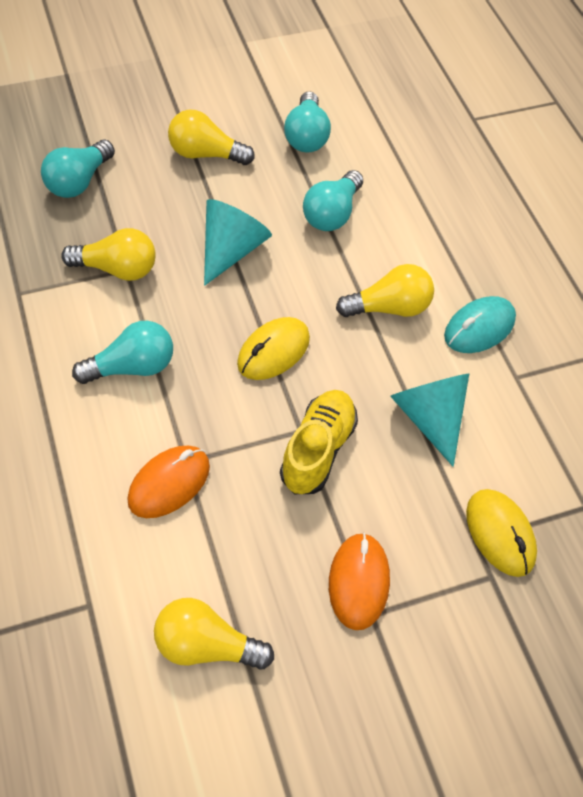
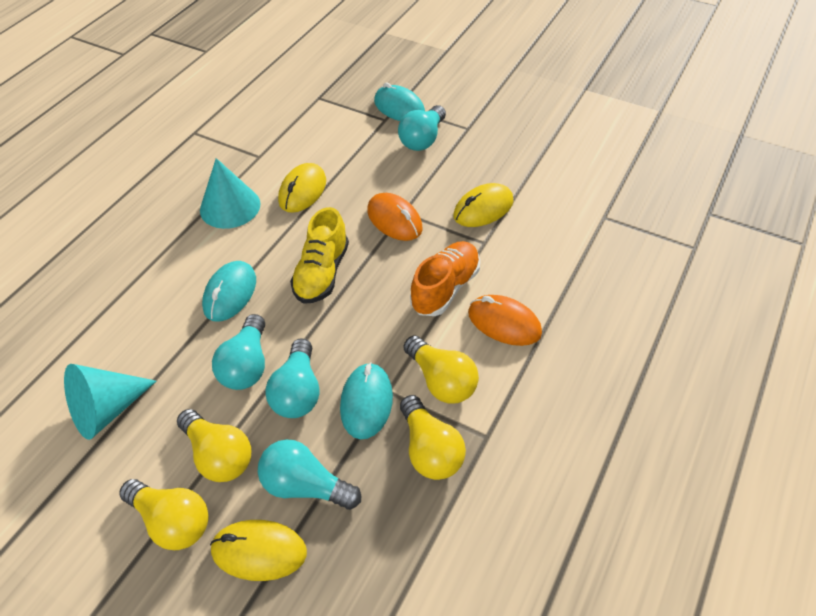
orange shoe: none = 0 -> [410,241,480,316] = 1
turquoise mouse: [444,296,516,353] = 1 -> [202,261,256,322] [340,362,393,439] [374,82,425,121] = 3
yellow mouse: [237,317,310,380] [466,489,537,577] = 2 -> [210,520,307,581] [278,163,326,213] [453,183,513,227] = 3

